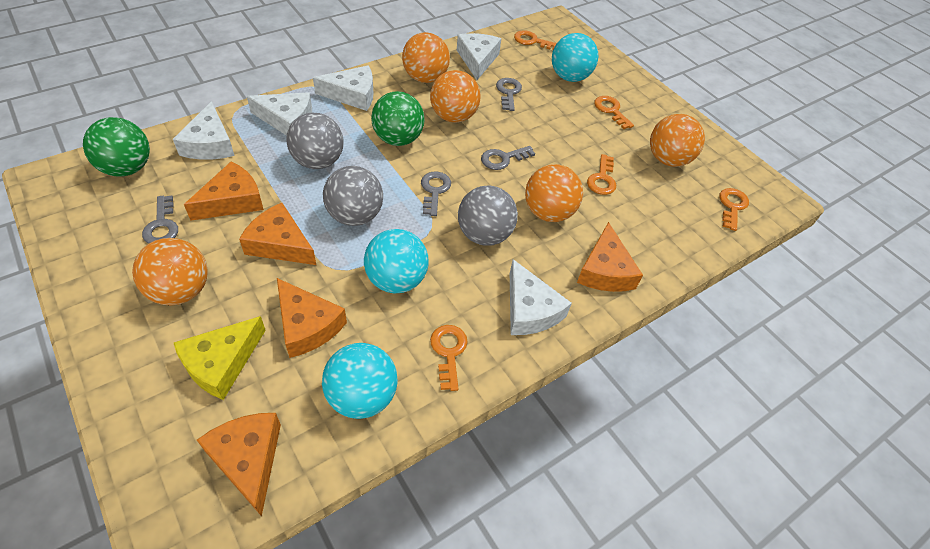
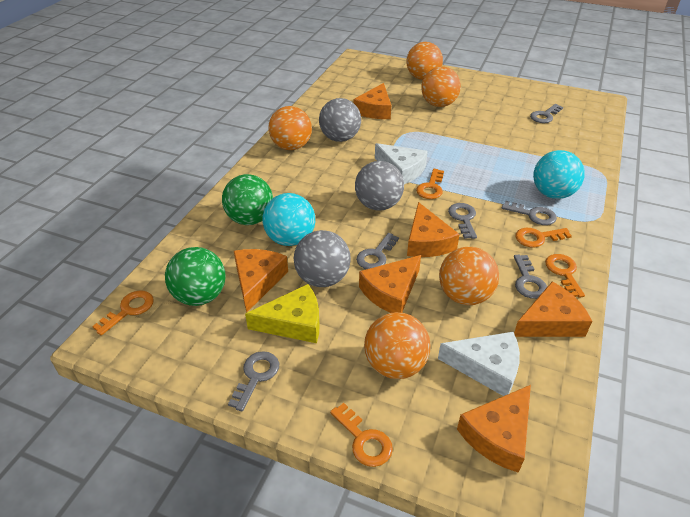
grey key: [142,195,178,244] [421,171,451,216] [481,146,535,170] [496,78,522,111] = 4 -> [228,351,279,412] [356,233,399,269] [448,203,477,239] [502,201,557,225] [514,255,547,299] [530,104,563,123] = 6
orange cheese: [184,161,264,220] [197,413,281,517] [239,203,316,265] [277,278,347,358] [577,222,643,292] = 5 -> [234,249,288,313] [354,83,391,119] [359,255,421,313] [407,202,460,257] [457,385,531,473] [514,281,592,337] = 6
turquoise ball: [322,343,398,419] [364,229,429,293] [552,33,598,82] = 3 -> [262,193,315,246] [533,150,585,199] = 2
white cheese: [173,101,235,160] [247,92,312,136] [313,66,373,111] [457,33,501,80] [510,259,572,335] = 5 -> [375,143,428,184] [438,332,520,396] = 2

